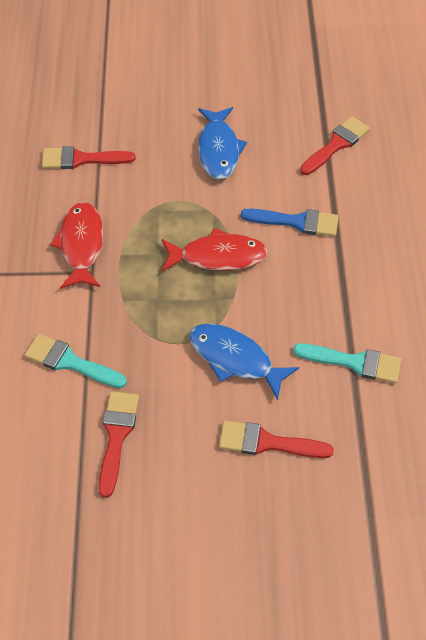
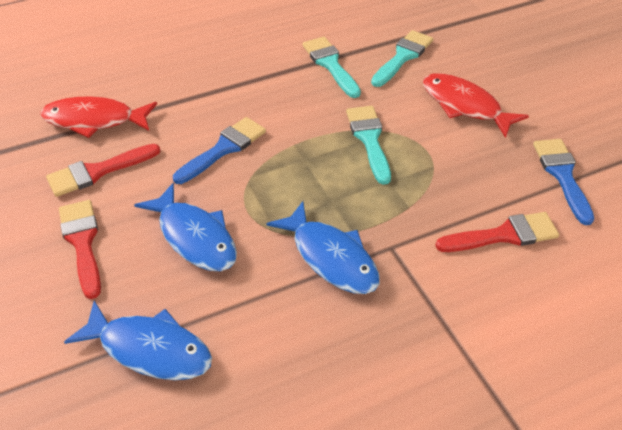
blue brush: [241,209,339,237] = 1 -> [173,117,266,184] [533,139,594,225] = 2
blue fish: [189,324,299,400] [198,107,247,180] = 2 -> [64,301,212,380] [134,183,237,271] [266,201,380,294] = 3
red brush: [42,146,136,169] [98,392,139,498] [219,420,334,458] [300,116,370,175] = 4 -> [46,144,160,197] [59,200,101,299] [435,212,559,252] = 3
turquoise brush: [25,334,127,388] [293,343,401,383] = 2 -> [302,37,361,98] [346,106,391,185] [371,30,433,87] = 3

